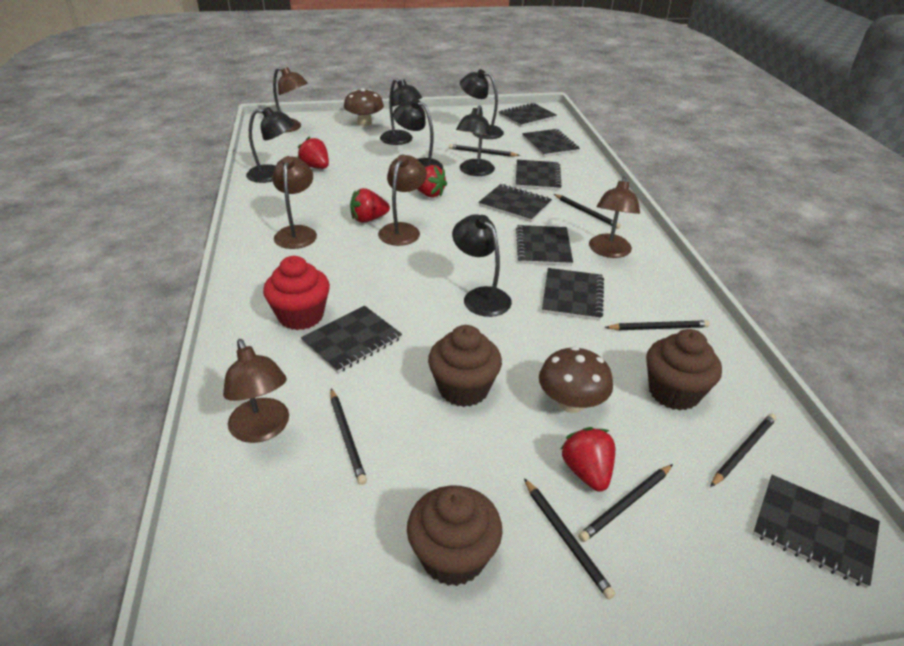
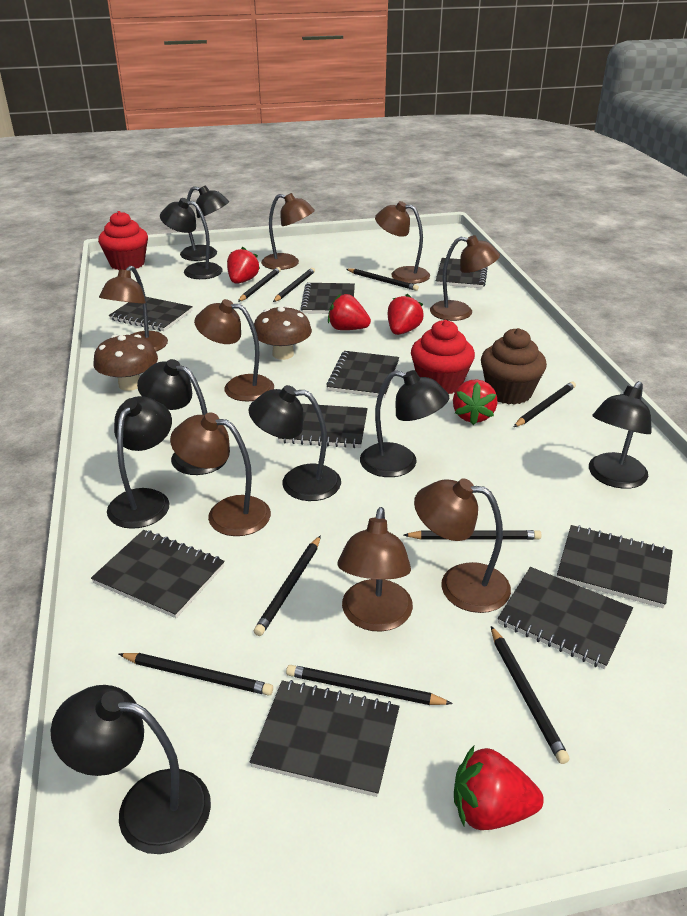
black lamp: [246,107,294,183] [380,78,422,145] [393,98,443,169] [452,215,512,317] [456,105,495,176] [460,69,504,139] = 6 -> [50,685,211,854] [107,396,172,529] [137,359,227,475] [160,198,223,279] [180,185,229,261] [249,385,341,501] [360,370,449,477] [589,381,652,489] = 8
black notebook: [301,306,402,373] [479,184,552,222] [499,103,557,127] [516,160,562,190] [516,225,573,266] [522,129,580,157] [542,268,604,321] [753,475,880,588] = 8 -> [91,530,225,618] [109,297,193,331] [250,680,400,797] [278,404,368,448] [301,283,355,314] [326,351,399,398] [436,258,488,288] [498,567,633,669] [557,525,673,608] = 9
black pencil: [330,389,367,485] [449,144,520,157] [524,478,615,600] [554,194,621,229] [578,464,673,542] [605,320,710,330] [710,414,776,487] = 7 -> [119,653,273,696] [238,267,281,302] [254,535,321,636] [273,268,315,302] [286,665,453,705] [346,269,419,291] [404,530,542,540] [491,626,570,764] [514,381,576,427] = 9
brown cupcake: [407,486,502,586] [428,325,502,407] [646,329,722,411] = 3 -> [481,328,547,405] = 1
brown lamp: [223,339,289,443] [272,156,317,249] [273,67,308,133] [378,154,427,246] [589,177,640,258] = 5 -> [99,266,168,352] [170,413,271,536] [194,299,274,402] [261,193,315,270] [337,507,413,632] [375,201,430,284] [414,478,511,613] [430,235,500,321] = 8
red cupcake: [263,256,330,330] = 1 -> [98,211,148,270] [411,320,475,394] = 2
red strawberry: [298,137,329,169] [350,188,390,223] [417,165,447,198] [561,427,615,491] = 4 -> [227,247,260,284] [328,294,371,330] [388,294,424,335] [453,379,497,425] [454,746,544,830] = 5

